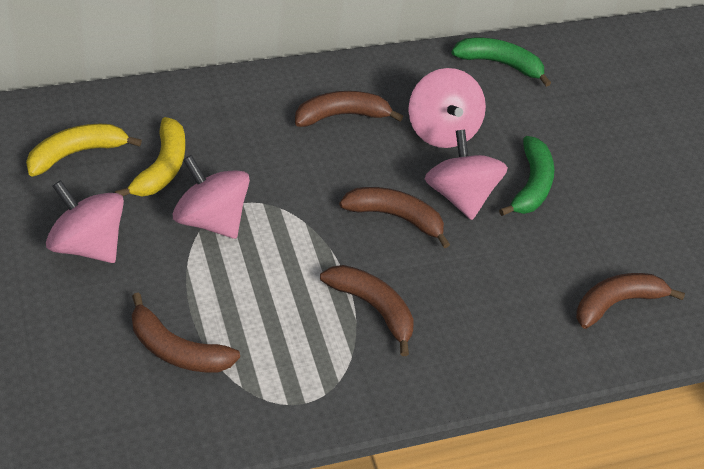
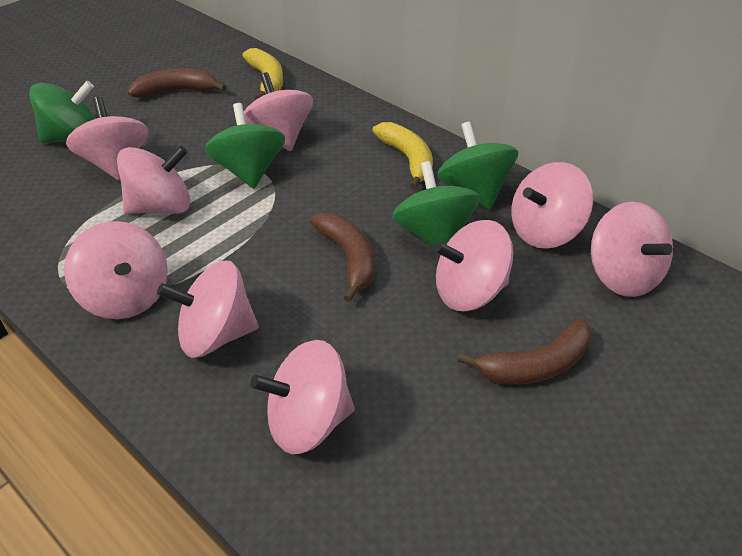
brown banana: [132,292,240,372] [295,91,404,127] [320,265,414,356] [339,187,450,248] [576,273,685,329] = 5 -> [128,68,226,98] [310,213,374,302] [458,319,591,385] = 3
green banana: [451,38,551,87] [499,136,554,216] = 2 -> none = 0
green spinning top: none = 0 -> [29,81,96,143] [205,103,285,189] [392,161,480,248] [437,122,518,209] = 4
pink spinning top: [46,180,124,263] [173,155,250,239] [408,68,486,148] [425,130,508,220] = 4 -> [64,221,168,319] [66,97,148,180] [117,146,190,214] [157,260,259,358] [244,72,313,151] [250,340,355,454] [433,220,513,311] [511,162,593,249] [591,202,673,297] = 9

